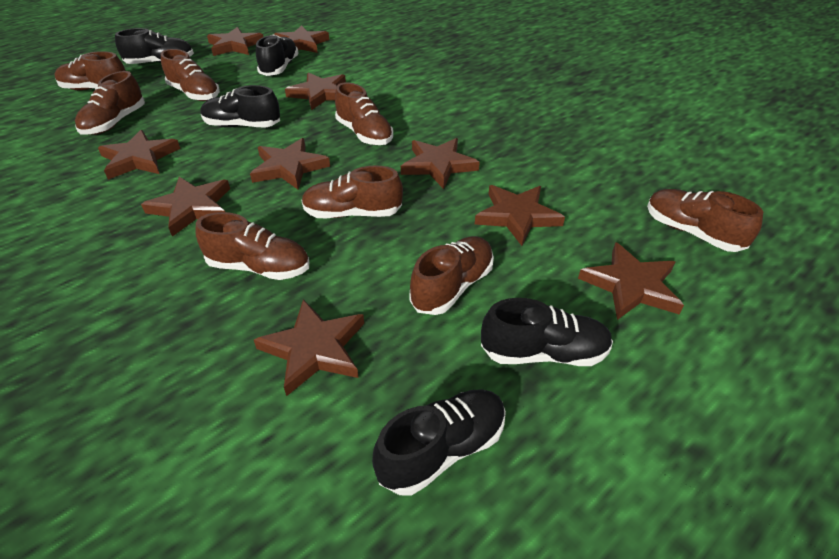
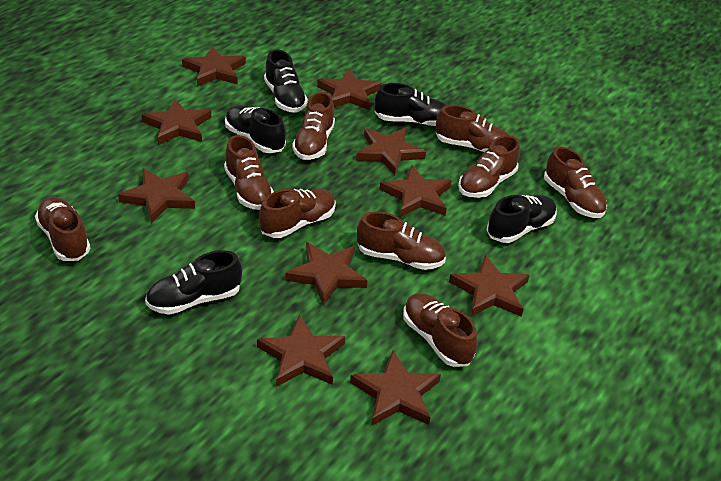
brown shoe: [54,51,126,90] [75,71,145,135] [161,49,220,101] [195,212,309,280] [302,165,403,218] [335,82,393,145] [410,236,494,315] [647,189,763,252] = 8 -> [35,196,91,261] [224,135,274,210] [259,189,336,238] [292,92,335,160] [357,212,446,270] [403,293,478,367] [436,105,509,153] [458,135,520,198] [544,147,607,218] = 9

